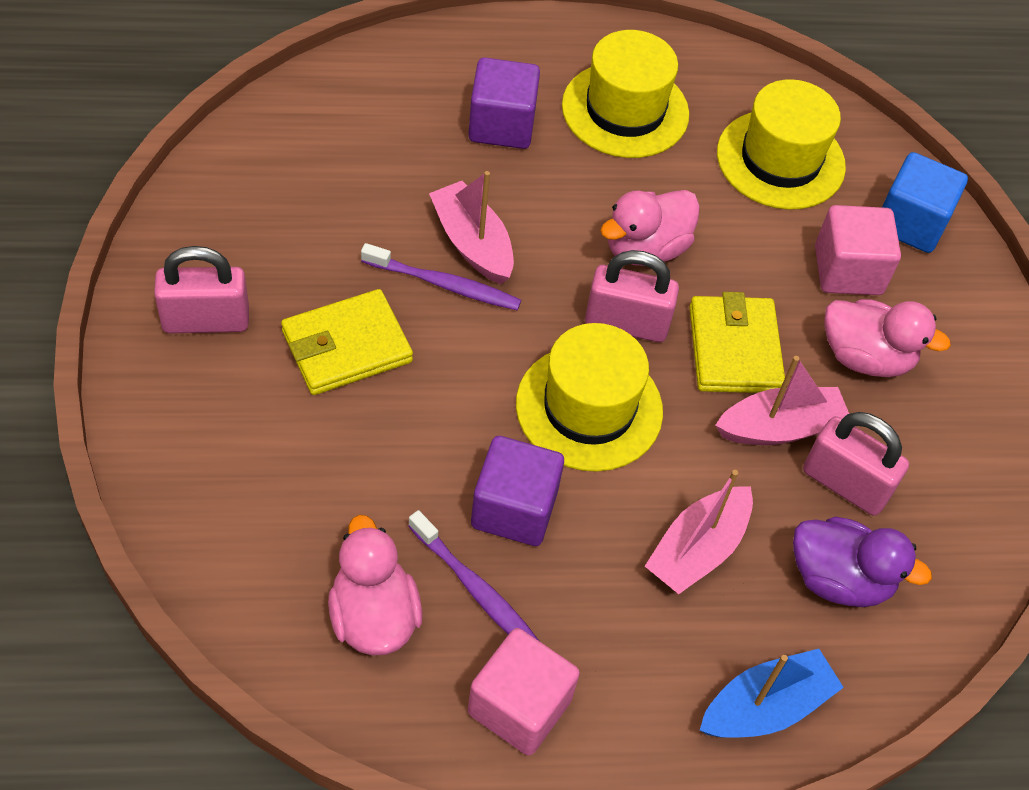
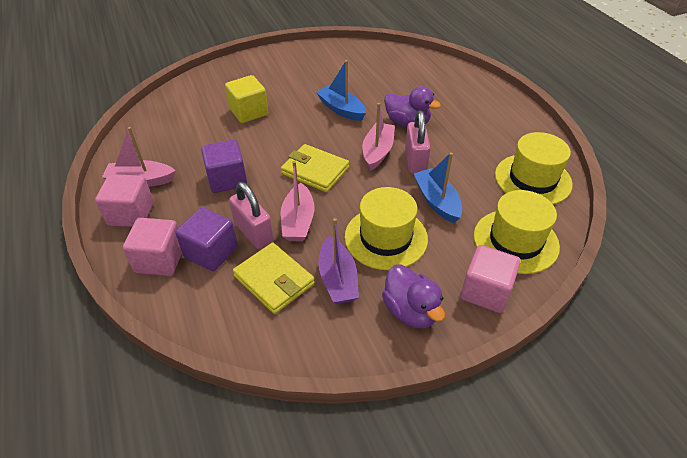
blue boat: [700,649,844,738] = 1 -> [316,60,366,121] [413,153,462,223] = 2
blue cube: [882,152,968,253] = 1 -> none = 0
pink cube: [468,628,580,755] [815,205,901,295] = 2 -> [95,174,154,227] [123,218,182,276] [461,245,521,313] = 3
pink duck: [328,515,423,656] [600,190,700,266] [824,299,951,377] = 3 -> none = 0
pink padlock: [154,246,249,333] [585,250,679,342] [803,412,909,516] = 3 -> [229,182,274,249] [405,110,431,174] = 2
purple boat: none = 0 -> [318,218,359,304] = 1
purple duck: [793,516,932,607] = 1 -> [382,264,445,329] [384,86,441,127] = 2
purple toothbrush: [361,243,521,310] [408,510,539,641] = 2 -> none = 0
yellow cube: none = 0 -> [225,75,268,123] = 1

